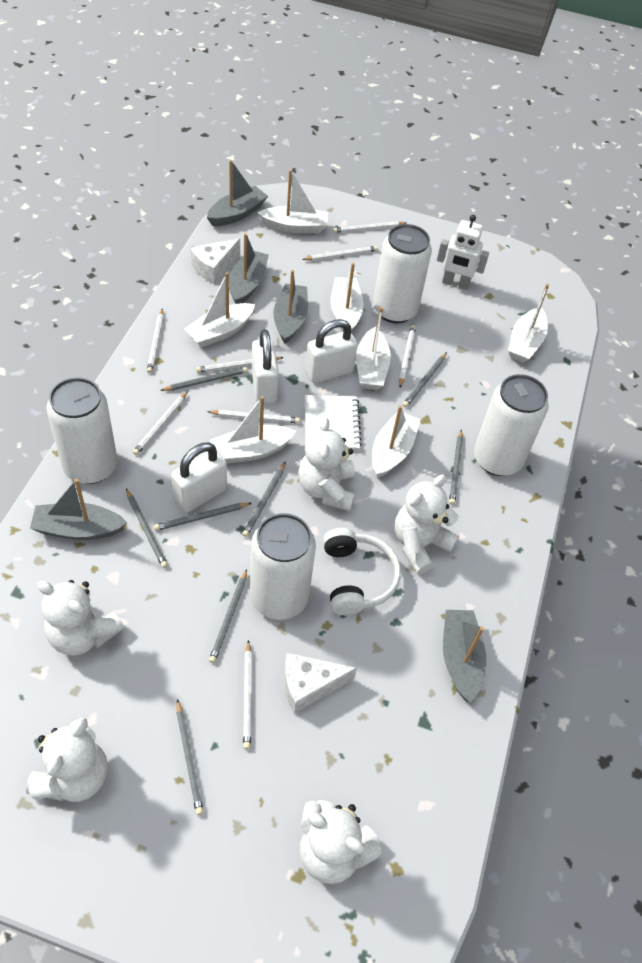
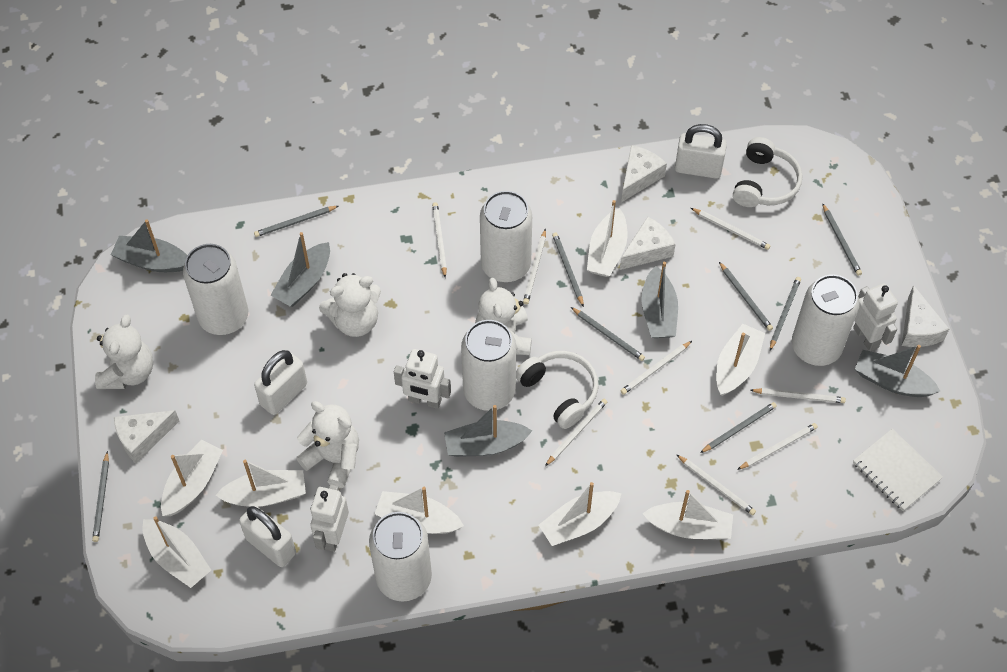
white boat: [184,272,255,348] [210,396,296,463] [257,170,328,233] [330,263,364,332] [356,307,391,390] [372,405,421,478] [508,284,549,363] = 7 -> [142,516,211,588] [161,440,223,516] [216,460,306,507] [374,487,464,534] [539,482,621,546] [587,200,627,277] [642,490,733,539] [716,324,765,396] = 8
white can: [47,377,117,484] [250,513,316,620] [373,224,432,323] [474,374,549,476] = 4 -> [183,244,248,335] [369,512,432,601] [461,320,516,411] [480,191,532,282] [792,274,860,366] = 5
white cheese: [190,238,240,284] [284,653,357,714] = 2 -> [114,410,179,463] [620,217,676,270] [621,145,667,202] [902,285,949,347] = 4
white headphones: [323,528,401,615] = 1 -> [516,351,598,429] [733,137,803,207] = 2
white robot: [437,215,489,290] = 1 -> [310,484,349,552] [394,349,451,409] [853,283,898,351] = 3
white teddy bear: [26,717,108,802] [38,580,124,656] [298,417,355,511] [299,800,381,884] [395,474,459,574] = 5 -> [95,314,153,389] [296,401,359,488] [319,273,381,337] [475,278,532,355] = 4

